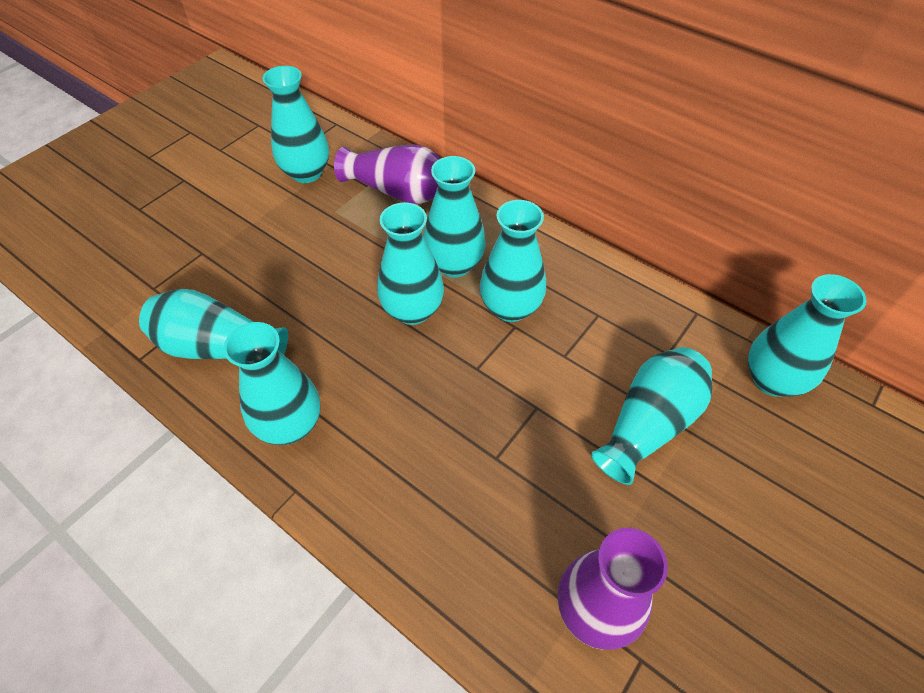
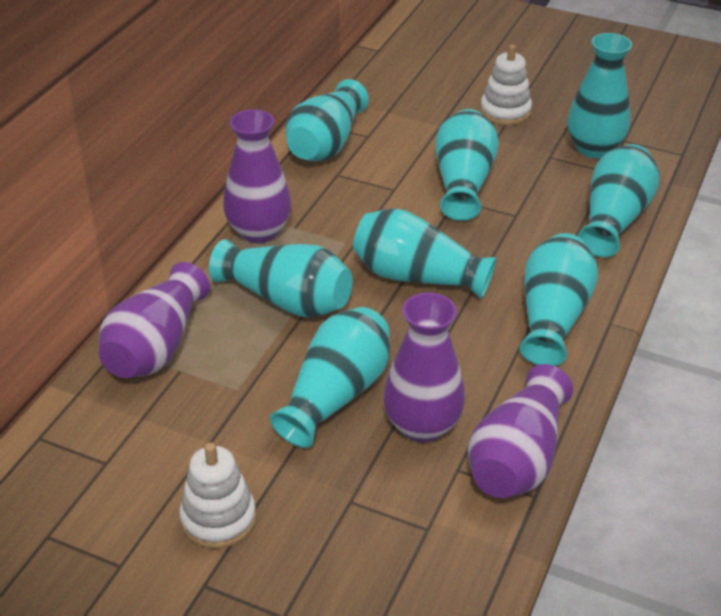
purple vase: [334,145,441,204] [558,528,668,650] = 2 -> [99,262,210,378] [223,109,291,243] [383,293,465,443] [468,364,573,498] = 4
white stacking toy: none = 0 -> [179,443,256,549] [480,45,532,125] = 2

